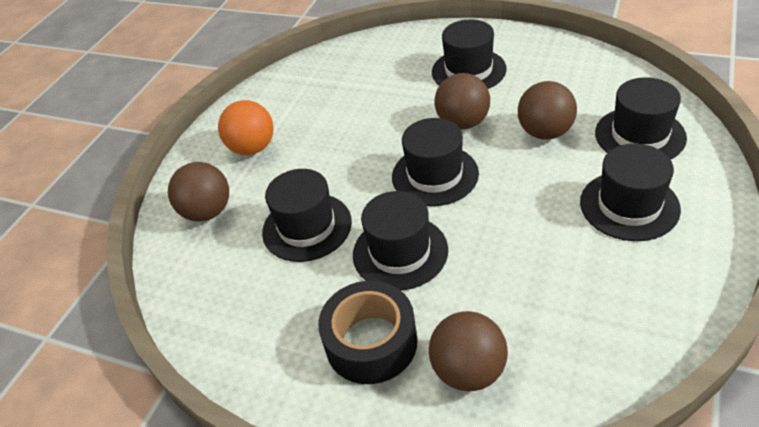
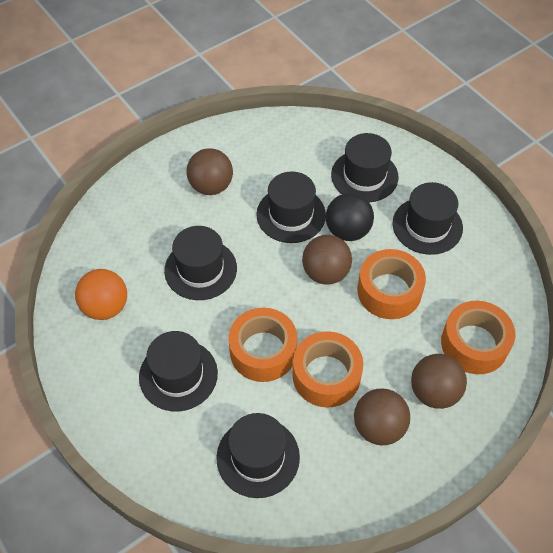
black ball: none = 0 -> [326,193,374,241] = 1
black tape: [318,281,418,384] = 1 -> none = 0
orange tape: none = 0 -> [228,308,297,382] [293,331,363,408] [358,249,426,319] [441,301,515,374] = 4

